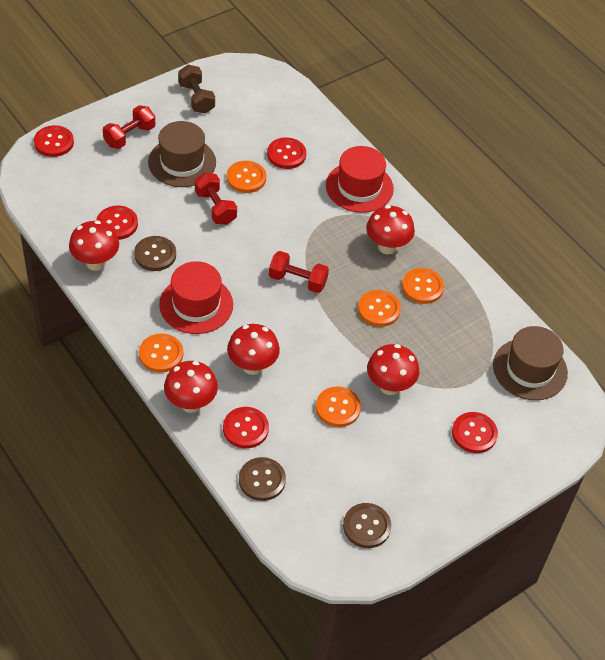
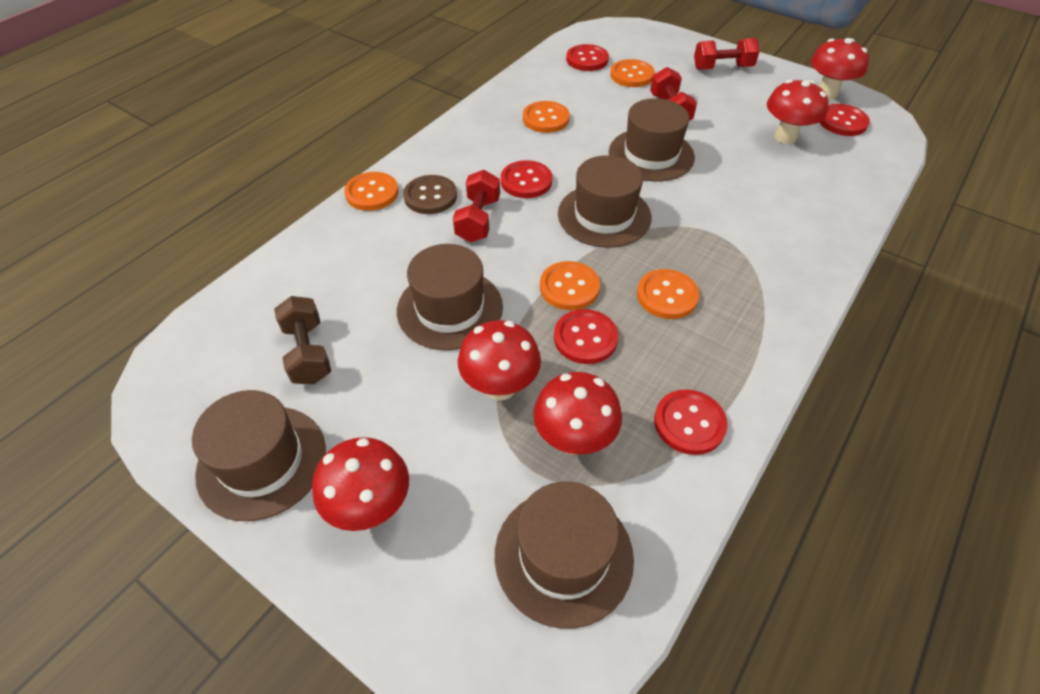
brown button: [134,236,176,271] [239,457,286,501] [343,503,391,548] = 3 -> [403,175,457,214] = 1
brown hat: [148,121,216,187] [493,326,568,400] = 2 -> [192,390,326,521] [397,244,503,350] [495,481,634,629] [558,155,652,248] [609,98,695,182] = 5
red hat: [159,261,233,334] [326,146,394,213] = 2 -> none = 0

